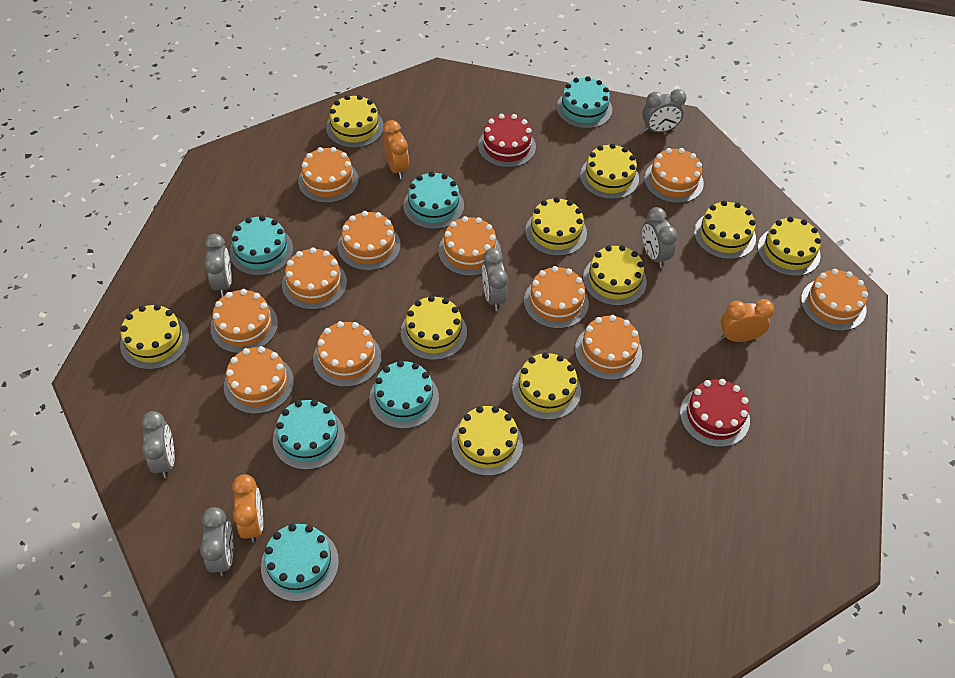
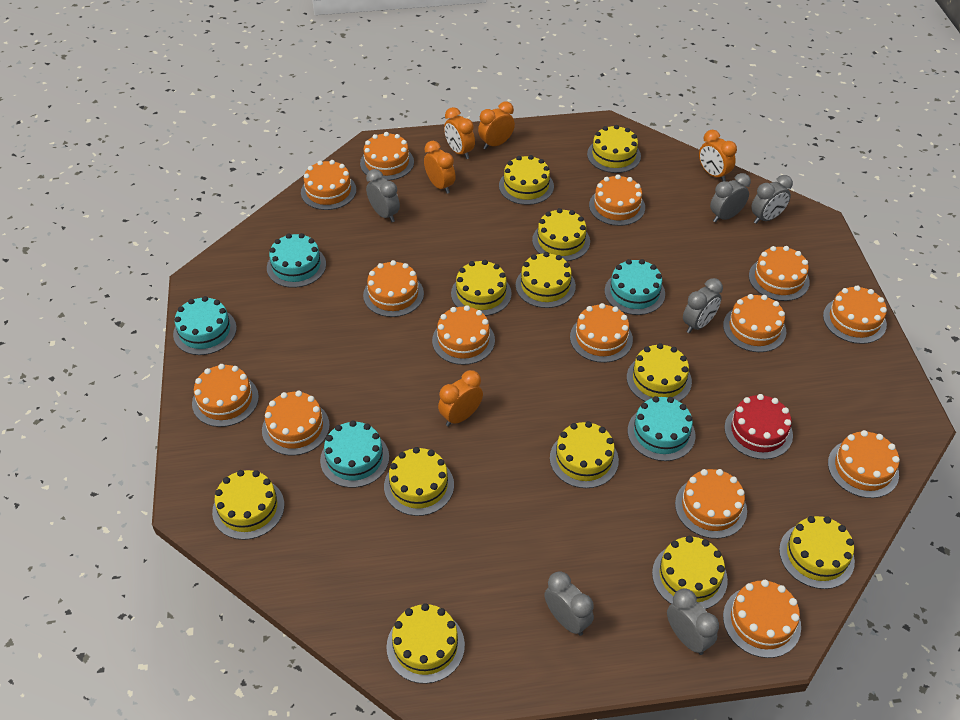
orange cake: [210,289,278,353] [224,346,294,414] [282,248,347,310] [298,147,358,203] [313,321,381,387] [338,211,401,271] [438,216,501,276] [524,266,589,329] [575,315,642,380] [644,148,704,203] [801,269,868,331] = 11 -> [192,364,259,427] [262,391,330,456] [301,160,356,210] [360,132,414,181] [363,260,424,317] [432,305,495,365] [570,303,633,363] [589,174,645,226] [675,469,747,539] [723,294,786,352] [723,580,801,658] [749,246,810,301] [823,285,887,344] [828,430,900,498] = 14
orange clock: [232,474,263,543] [383,120,409,179] [721,299,775,342] = 3 -> [424,141,456,194] [438,370,483,427] [444,107,475,159] [478,101,515,149] [699,130,737,182] = 5
red cake: [478,114,536,168] [680,379,750,447] = 2 -> [724,394,793,459] = 1
turquoise cake: [229,215,293,276] [261,524,339,602] [273,400,345,470] [369,361,439,429] [403,171,464,229] [556,76,612,129] = 6 -> [173,296,237,355] [267,233,326,288] [320,420,389,488] [605,259,665,315] [628,396,696,461] = 5
yellow cake: [120,304,189,370] [326,95,384,148] [401,296,467,360] [452,406,523,476] [512,352,581,420] [525,197,587,256] [580,143,639,199] [583,245,647,306] [694,201,756,259] [758,217,821,276] = 10 -> [212,470,284,540] [384,447,454,516] [386,603,465,684] [451,260,512,316] [499,155,554,205] [516,252,576,308] [532,208,590,261] [550,421,619,488] [587,125,641,173] [627,343,692,402] [652,536,728,609] [779,516,855,589] = 12

